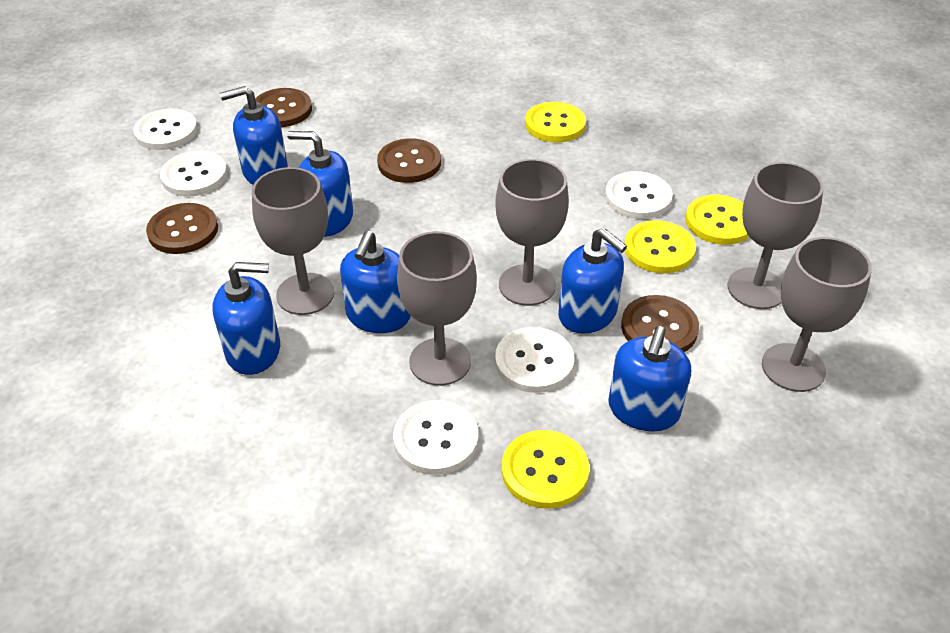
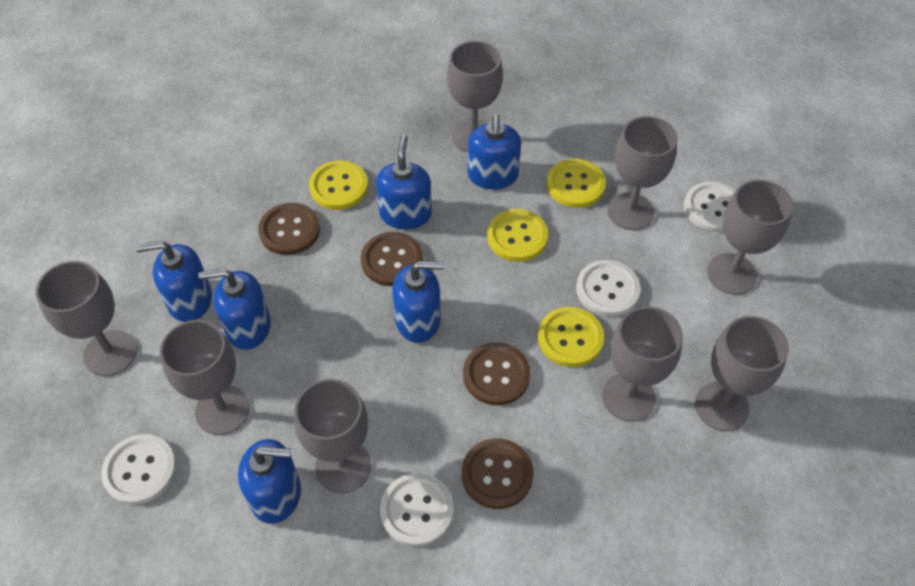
grey goblet: [252,167,335,315] [397,231,477,386] [495,159,569,306] [727,162,824,309] [762,237,872,392] = 5 -> [36,261,137,376] [160,320,250,435] [294,379,371,493] [447,41,503,152] [602,306,683,422] [607,116,677,230] [695,316,789,431] [707,180,793,295] = 8
white button: [133,109,197,150] [160,151,227,197] [393,400,478,475] [495,327,574,393] [605,171,673,219] = 5 -> [101,434,177,505] [380,473,454,547] [576,260,641,317] [684,181,736,232] = 4

